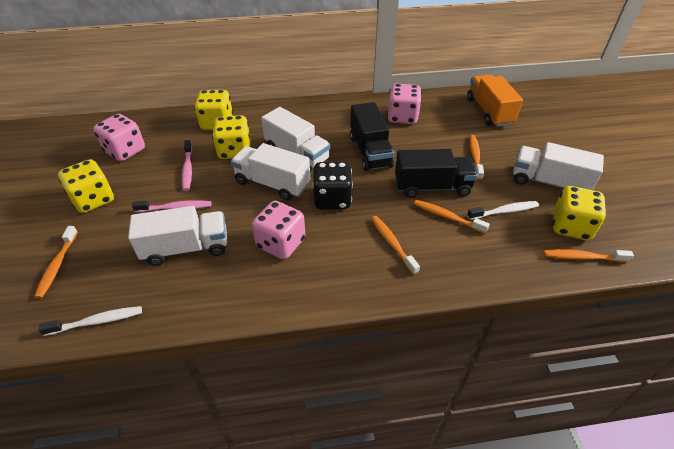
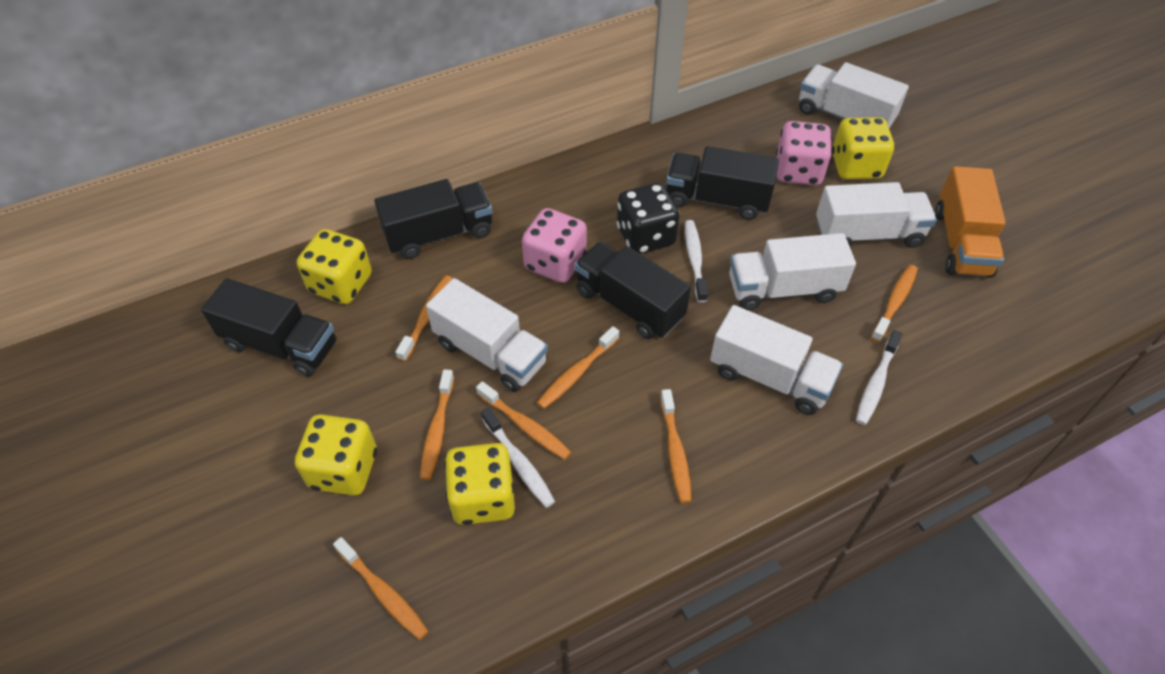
black truck: [350,102,395,171] [395,149,478,198] = 2 -> [201,278,337,377] [374,179,493,259] [575,242,691,339] [666,146,779,220] = 4
orange toothbrush: [34,226,78,298] [371,216,420,275] [414,200,490,234] [469,135,484,180] [543,249,634,262] = 5 -> [333,537,429,640] [396,276,453,362] [420,369,454,480] [476,381,571,460] [537,326,619,409] [660,389,692,503] [871,265,918,342] = 7
pink dice: [93,114,145,161] [252,201,305,259] [387,83,422,124] = 3 -> [522,208,587,283] [776,121,832,186] = 2
pink toothbrush: [132,200,211,212] [182,140,192,191] = 2 -> none = 0
white toothbrush: [38,306,142,336] [467,201,539,220] = 2 -> [481,407,555,508] [685,220,708,303] [856,330,902,425] = 3
white truck: [128,206,227,266] [231,143,310,200] [261,107,330,172] [513,142,604,190] = 4 -> [426,278,548,392] [710,305,843,415] [729,233,856,310] [799,62,909,128] [816,182,937,248] = 5

